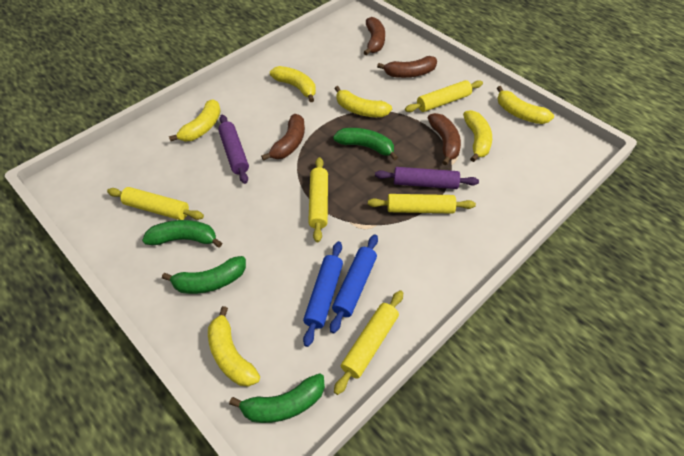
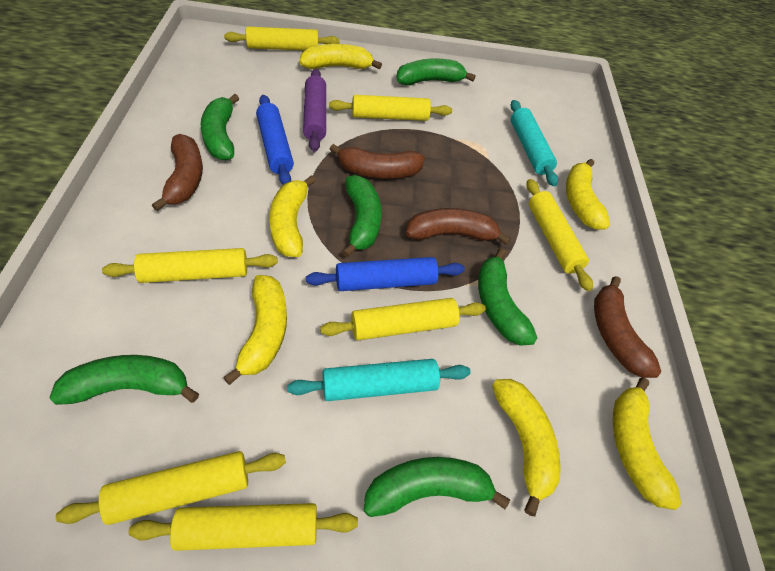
green banana: [142,220,222,248] [162,256,246,294] [229,373,325,423] [333,128,398,161] = 4 -> [49,355,199,405] [201,94,239,160] [342,175,382,257] [363,457,510,517] [396,58,476,85] [478,248,537,346] = 6
purple rolling pin: [218,115,249,184] [375,167,479,189] = 2 -> [303,69,326,152] = 1
turquoise rolling pin: none = 0 -> [287,359,470,401] [510,100,558,187] = 2
yellow rolling pin: [107,187,204,220] [308,157,328,242] [334,290,403,395] [368,194,476,214] [405,80,483,112] = 5 -> [56,451,286,525] [102,248,278,283] [128,503,358,551] [224,27,339,51] [320,298,486,340] [329,95,452,121] [526,179,593,291] = 7

